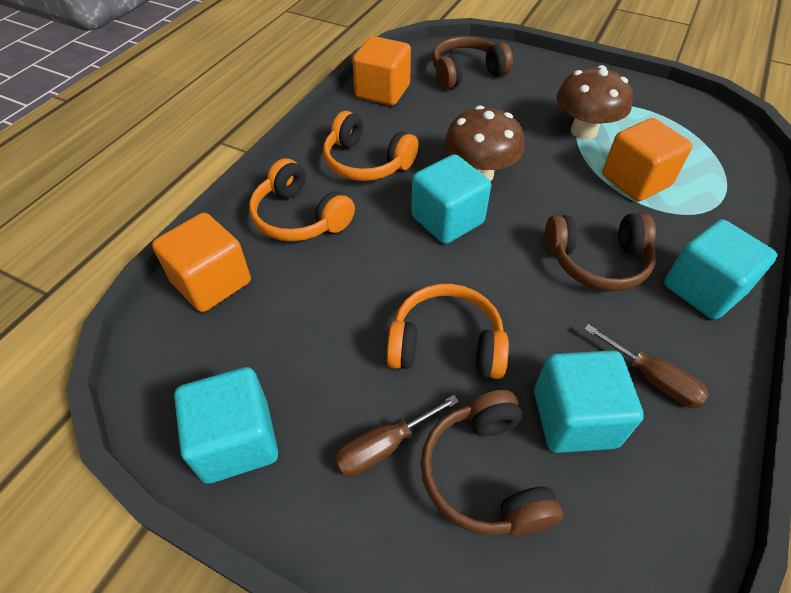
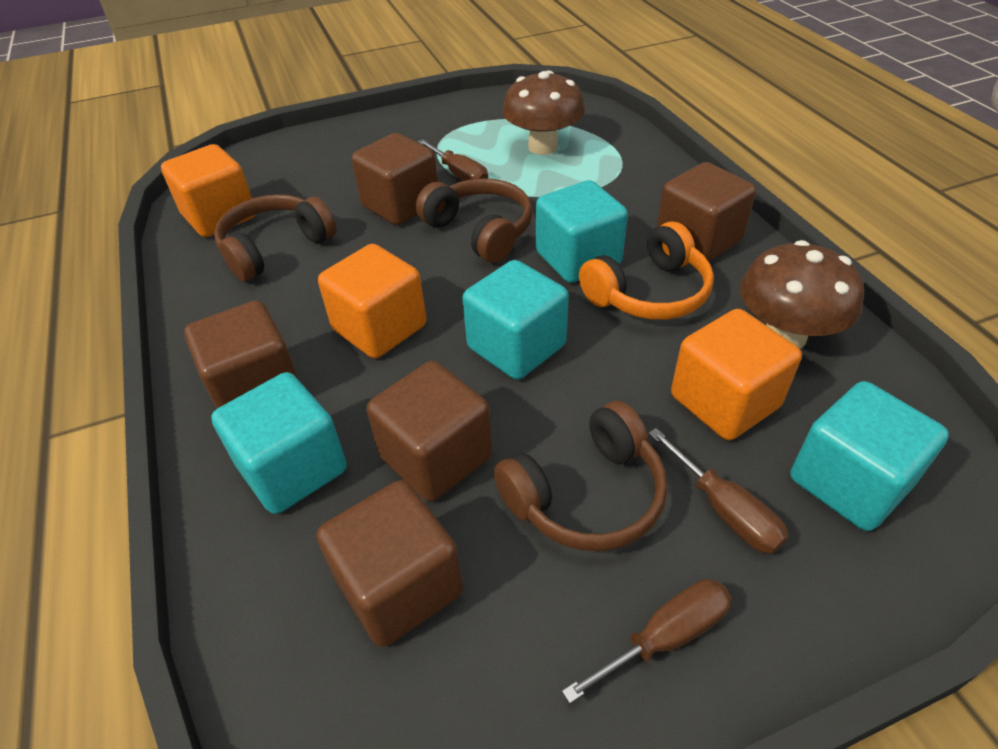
brown cube: none = 0 -> [184,300,299,408] [317,480,463,647] [352,133,438,225] [367,361,492,502] [657,162,756,262] = 5
brown screwdriver: [334,395,459,476] [584,324,709,408] = 2 -> [418,139,488,181] [562,579,732,703] [648,428,789,554] = 3
orange headphones: [249,158,355,242] [323,111,419,181] [387,284,509,379] = 3 -> [579,221,714,320] = 1

